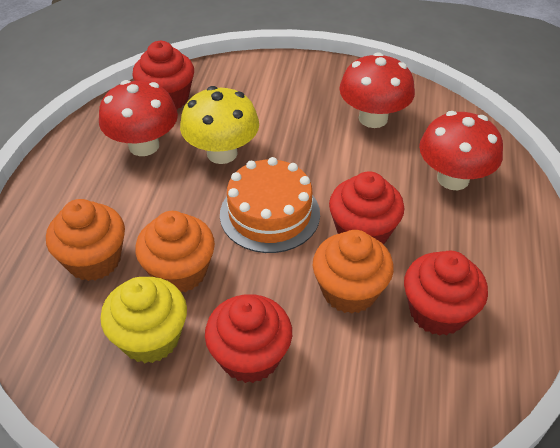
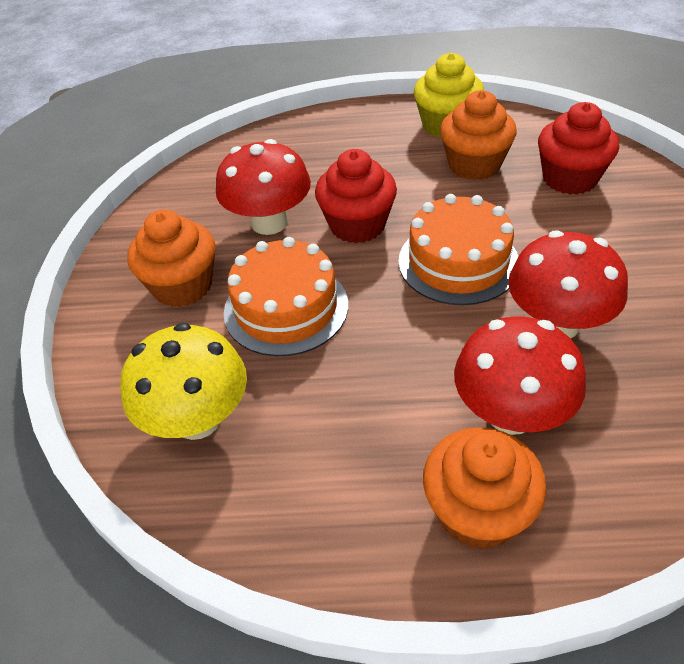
orange cake: [220,157,320,253] = 1 -> [224,237,348,356] [399,194,518,305] = 2
red cupcake: [132,41,194,109] [205,294,292,383] [329,171,404,244] [404,251,488,336] = 4 -> [315,149,397,243] [538,102,619,195] = 2

